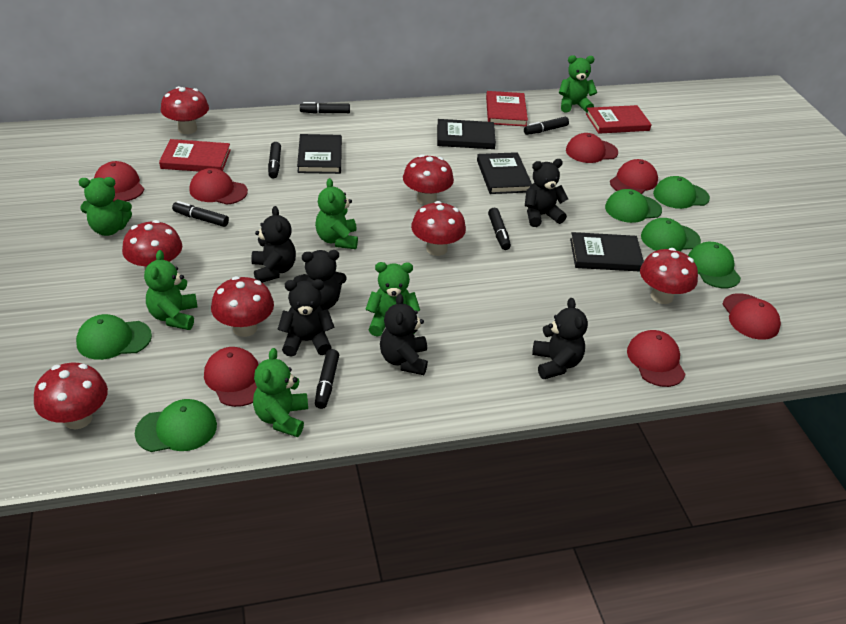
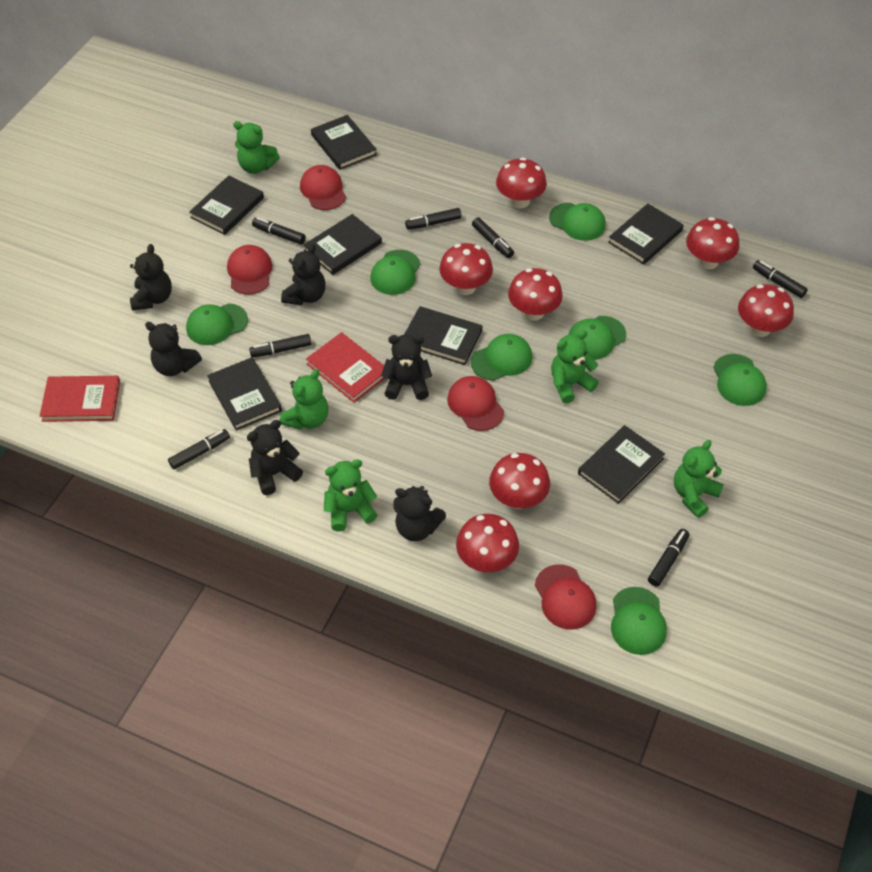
black book: [297,134,342,174] [437,119,496,149] [477,152,532,194] [570,232,644,271] = 4 -> [189,175,264,235] [207,357,282,430] [303,214,382,275] [311,115,377,170] [404,306,482,365] [578,425,665,504] [608,204,684,264] = 7
black marker: [172,201,229,227] [268,142,281,179] [300,102,350,114] [315,349,339,409] [488,208,511,250] [524,117,569,135] = 6 -> [168,429,230,469] [249,334,312,357] [252,217,306,245] [405,208,462,230] [472,217,514,258] [648,529,689,587] [753,260,808,298] = 7
green cap: [76,314,152,360] [135,399,217,452] [605,189,662,223] [641,218,701,251] [653,176,710,209] [688,242,741,288] = 6 -> [186,303,248,345] [370,250,420,295] [471,334,533,381] [549,203,606,241] [568,316,626,360] [611,587,667,655] [713,354,767,406] = 7
green teddy bear: [79,177,132,236] [144,250,198,330] [253,348,308,437] [315,178,358,249] [365,262,420,337] [559,55,597,113] = 6 -> [233,121,280,174] [280,369,329,430] [324,459,377,532] [551,330,599,403] [674,440,724,518] = 5
red book: [159,139,231,171] [486,91,528,126] [586,105,652,134] = 3 -> [40,376,120,422] [306,332,385,403] = 2
red cap: [94,161,144,202] [189,168,248,205] [204,347,259,407] [566,133,618,163] [610,159,658,194] [627,330,686,387] [722,293,781,340] = 7 -> [227,245,272,295] [300,165,346,210] [447,376,504,431] [535,564,596,629] = 4

